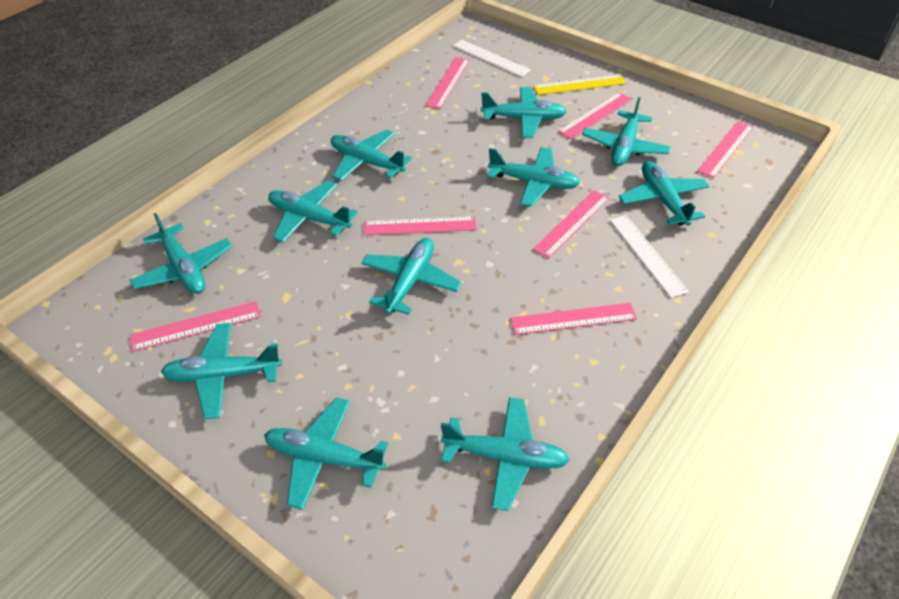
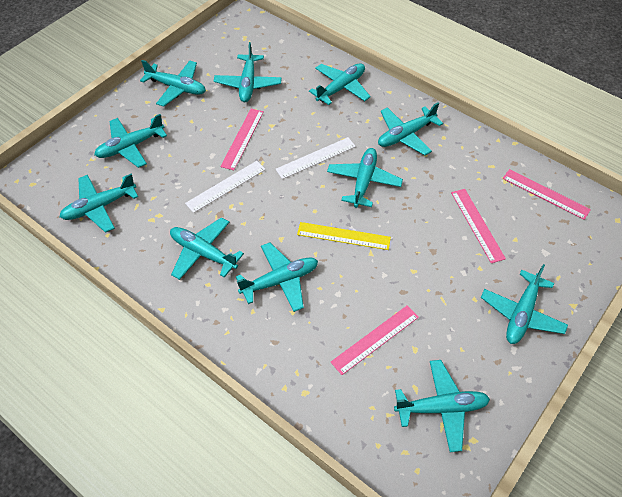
pink ruler: [130,301,261,352] [364,216,477,235] [425,57,470,109] [510,303,637,335] [533,190,610,258] [558,92,632,139] [697,121,754,178] = 7 -> [220,109,264,170] [331,305,419,375] [451,189,506,263] [503,169,591,220] = 4

